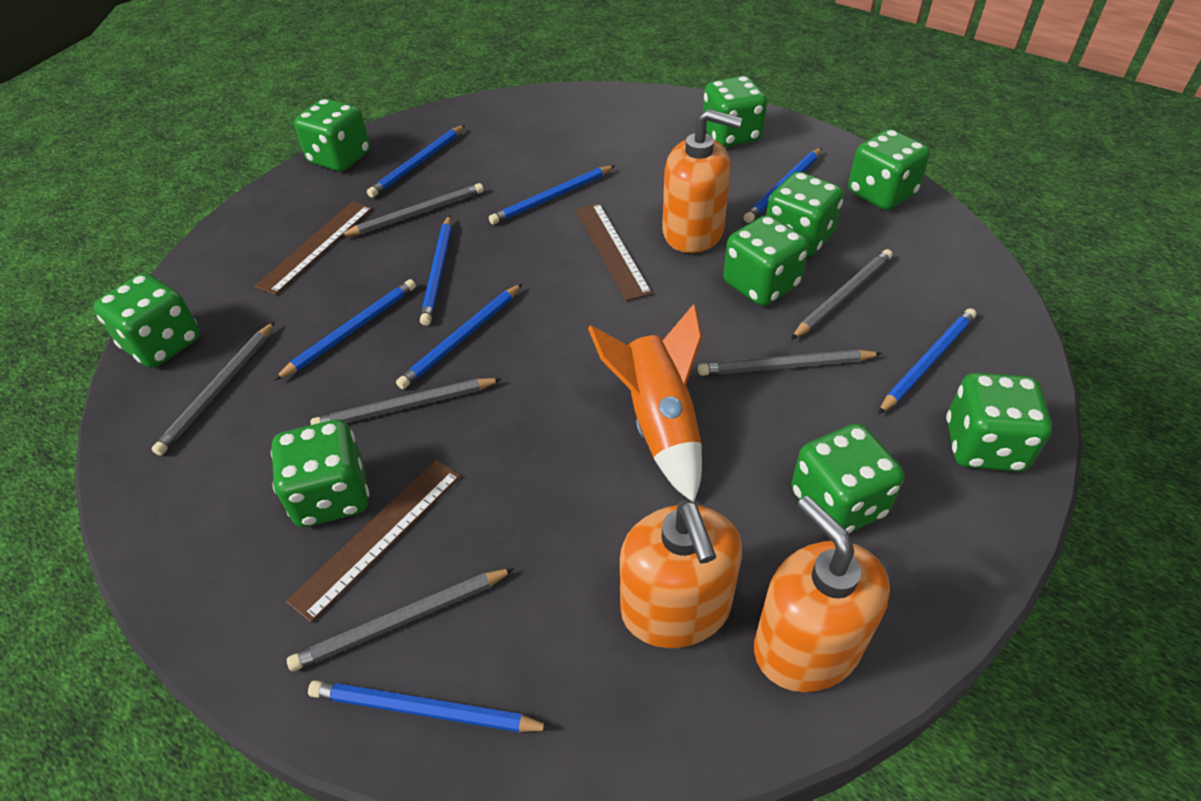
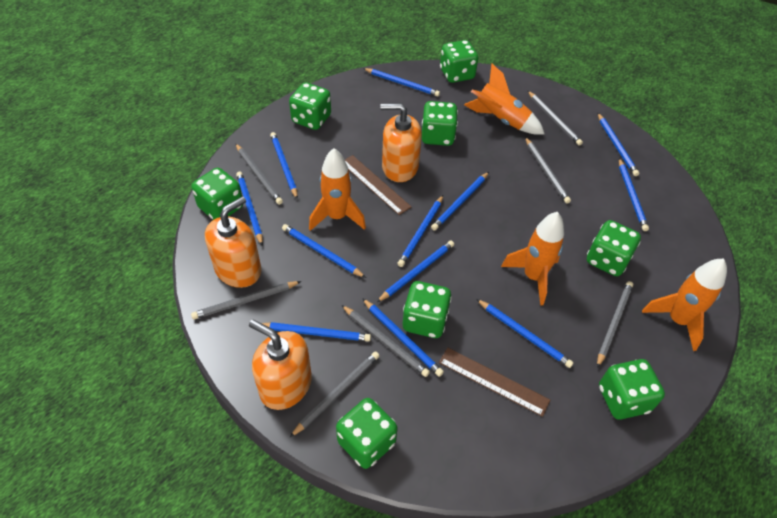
blue pencil: [274,279,416,381] [308,680,553,732] [367,125,465,198] [396,284,522,389] [420,215,452,326] [489,165,615,225] [744,148,822,223] [878,308,977,414] = 8 -> [236,172,263,246] [262,322,371,342] [270,132,298,199] [282,224,366,278] [362,298,444,377] [363,68,440,97] [377,240,454,302] [397,195,443,267] [431,172,489,231] [477,299,573,368] [598,113,639,176] [619,158,649,231] = 12
brown ruler: [255,201,373,295] [286,460,461,623] [575,203,652,301] = 3 -> [345,155,411,215] [439,348,550,417] = 2
green dice: [94,273,200,368] [271,420,369,527] [294,99,370,172] [703,76,767,147] [723,215,809,306] [766,172,844,257] [791,423,904,533] [848,129,930,210] [946,373,1052,472] = 9 -> [192,168,243,220] [289,83,331,130] [336,398,398,469] [403,281,452,338] [422,101,458,146] [440,40,478,83] [587,220,641,276] [599,359,665,420] = 8
grey pencil: [152,321,275,456] [287,568,515,671] [310,378,502,425] [339,183,484,237] [698,350,882,376] [791,249,893,339] = 6 -> [191,281,301,320] [236,144,283,205] [290,351,379,437] [342,305,430,377] [525,137,571,204] [528,91,583,146] [597,281,633,368] = 7
orange rocket: [588,304,702,503] = 1 -> [309,148,366,231] [464,64,545,135] [501,212,564,305] [642,259,727,351] = 4

